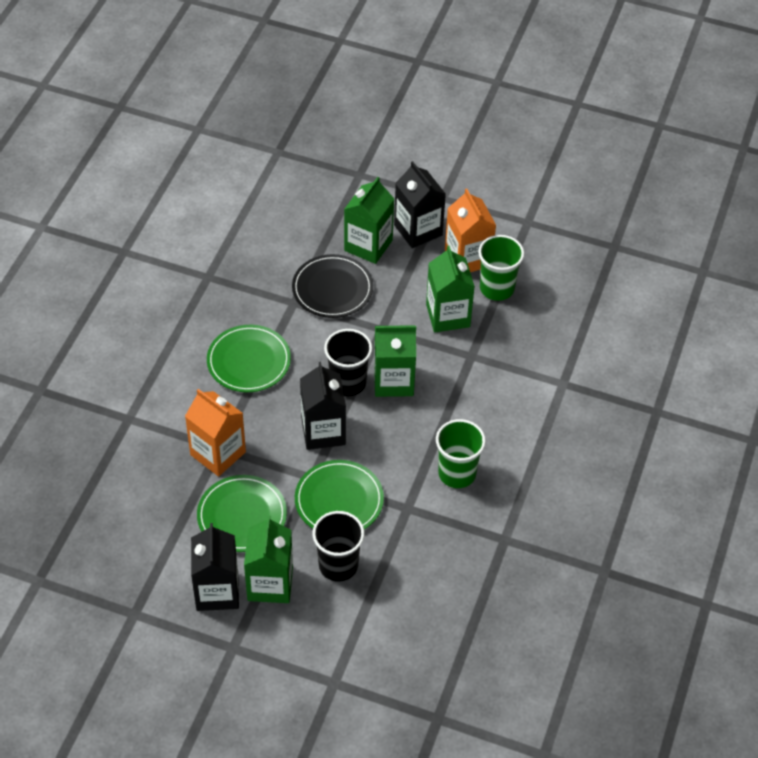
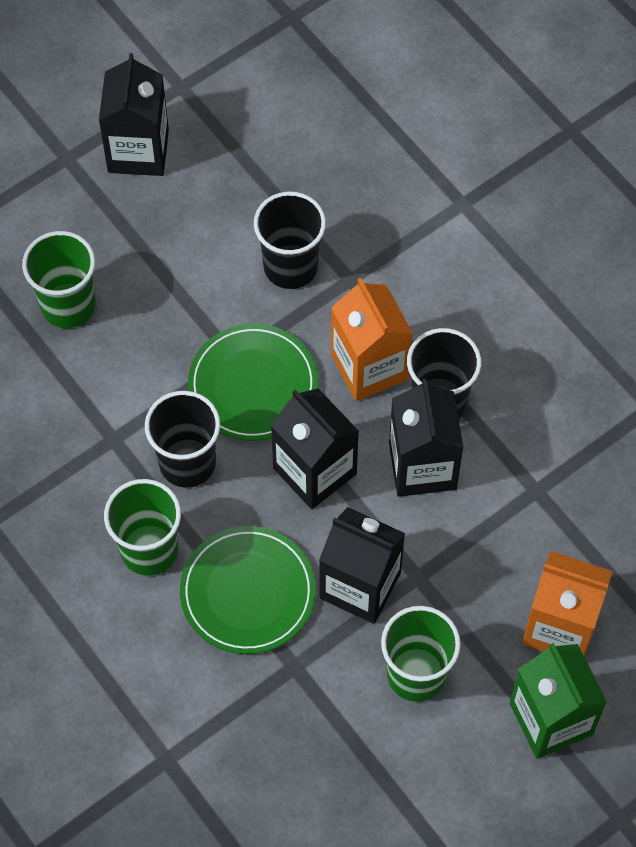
black carton: [191,523,239,611] [300,362,346,450] [394,161,446,248] = 3 -> [99,53,169,176] [271,388,359,509] [319,507,405,624] [389,378,464,497] = 4
black cup: [312,511,364,582] [324,329,372,396] = 2 -> [145,391,220,488] [254,191,326,289] [407,328,481,419] = 3
black plate: [292,254,373,318] = 1 -> none = 0
green carton: [244,515,293,603] [344,177,394,264] [374,325,416,397] [426,246,475,332] = 4 -> [510,643,607,759] = 1
green cup: [436,419,486,488] [478,235,524,301] = 2 -> [22,231,96,328] [104,479,181,576] [381,606,461,702] = 3
green plate: [197,475,287,552] [207,325,291,392] [295,460,384,529] = 3 -> [180,526,316,654] [188,324,318,441] = 2

